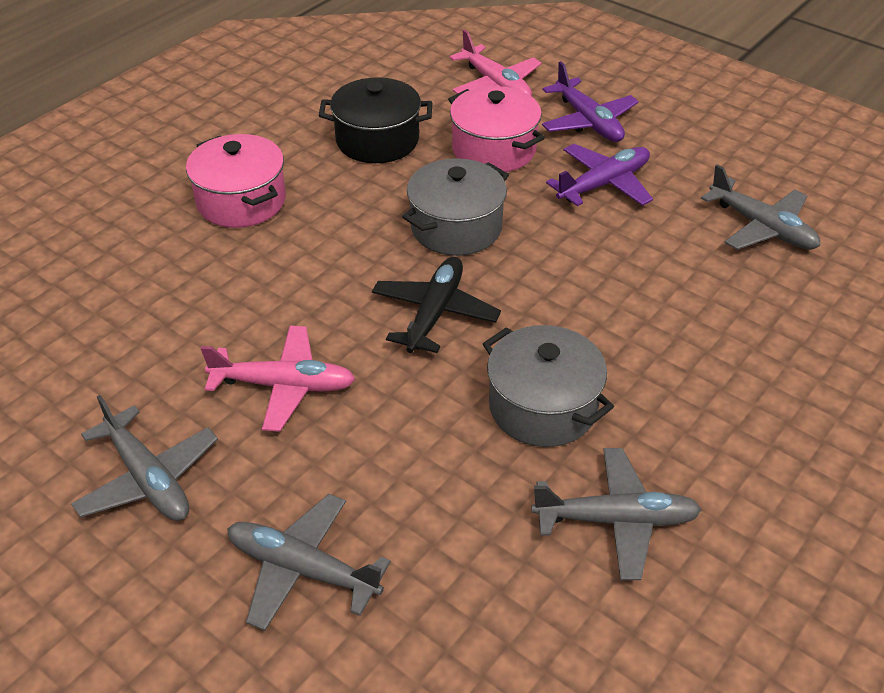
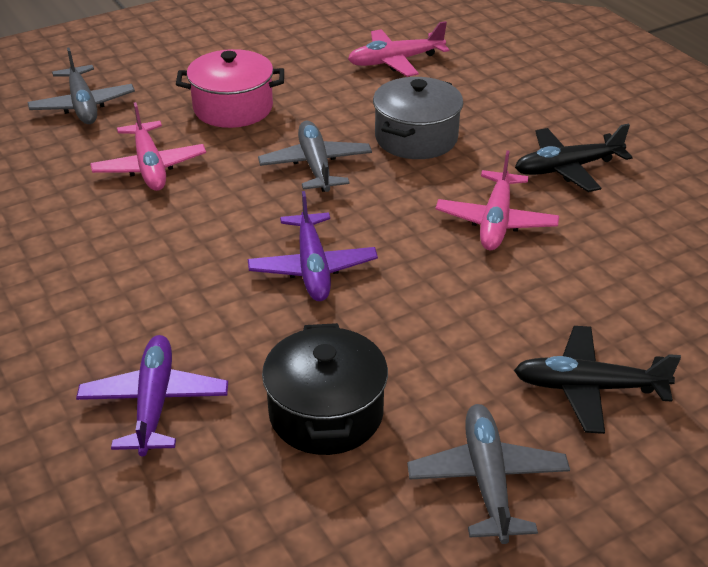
black plane: [372,257,501,353] = 1 -> [514,326,681,434] [515,124,633,192] = 2
grey plane: [71,395,218,521] [227,494,391,631] [531,448,702,580] [701,165,820,250] = 4 -> [27,48,135,124] [258,121,372,192] [407,404,570,544] = 3
grey pot: [402,158,509,256] [483,325,614,447] = 2 -> [373,77,463,159] = 1
pink plane: [201,326,355,432] [449,29,542,96] = 2 -> [90,102,206,191] [348,21,449,77] [436,150,559,250] = 3
pink pot: [186,134,286,228] [448,86,545,172] = 2 -> [176,49,284,128] = 1

